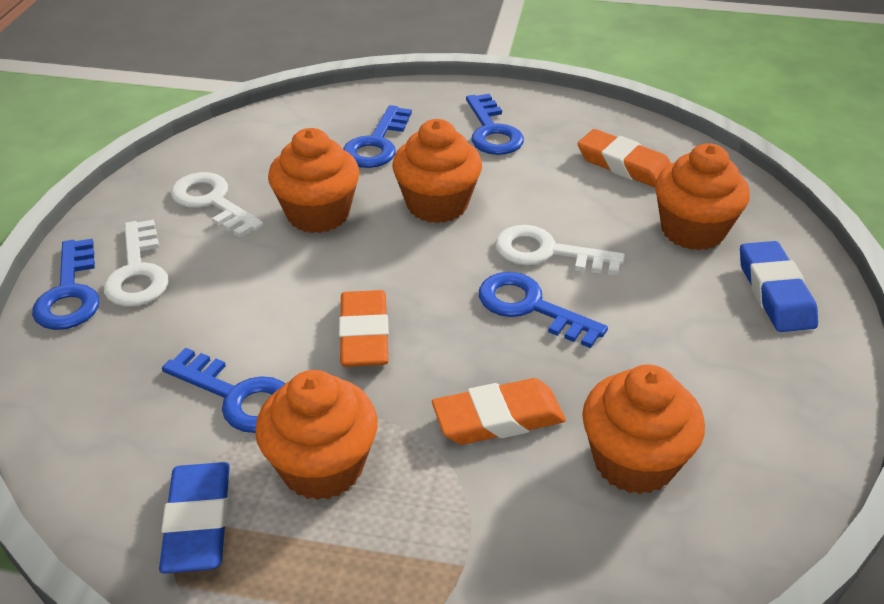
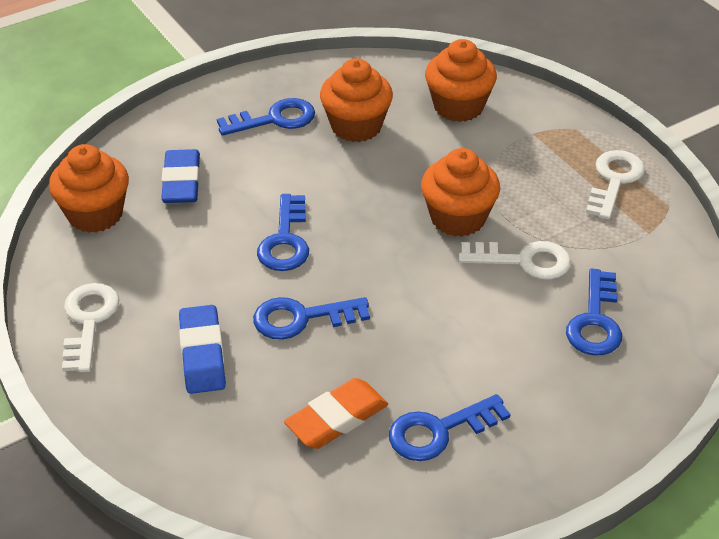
orange cupcake: [255,370,378,500] [268,128,360,233] [392,119,482,223] [582,365,705,494] [655,143,750,250] = 5 -> [49,144,129,233] [320,58,393,142] [421,148,500,237] [425,39,497,122] = 4
orange eraser: [339,290,389,367] [432,378,566,445] [578,129,671,187] = 3 -> [284,378,388,449] = 1

